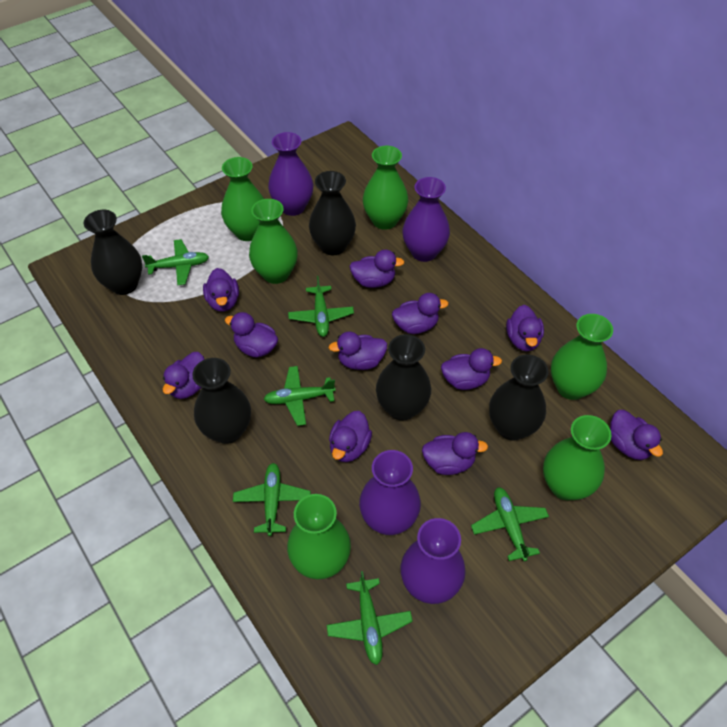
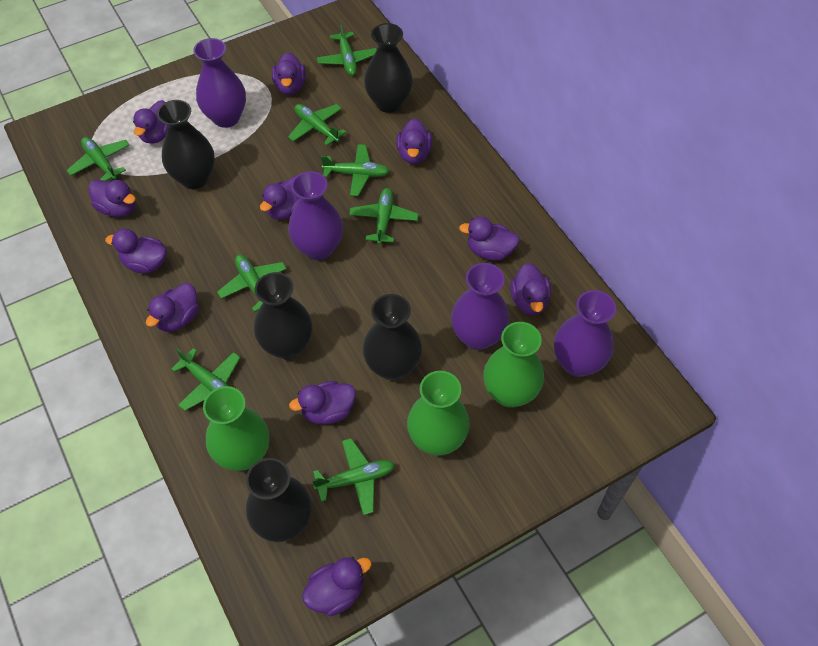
green plane: [142,239,209,285] [233,463,311,536] [264,366,336,426] [288,276,354,337] [327,571,413,665] [471,487,549,561] = 6 -> [67,137,130,181] [171,348,241,411] [217,254,287,312] [288,104,346,146] [312,438,395,515] [317,22,377,76] [321,144,389,196] [349,188,419,245] = 8
green vase: [221,157,264,241] [249,199,298,284] [287,494,351,579] [363,146,408,230] [543,415,611,500] [551,314,613,400] = 6 -> [203,386,269,471] [407,371,470,456] [484,322,544,408] = 3

